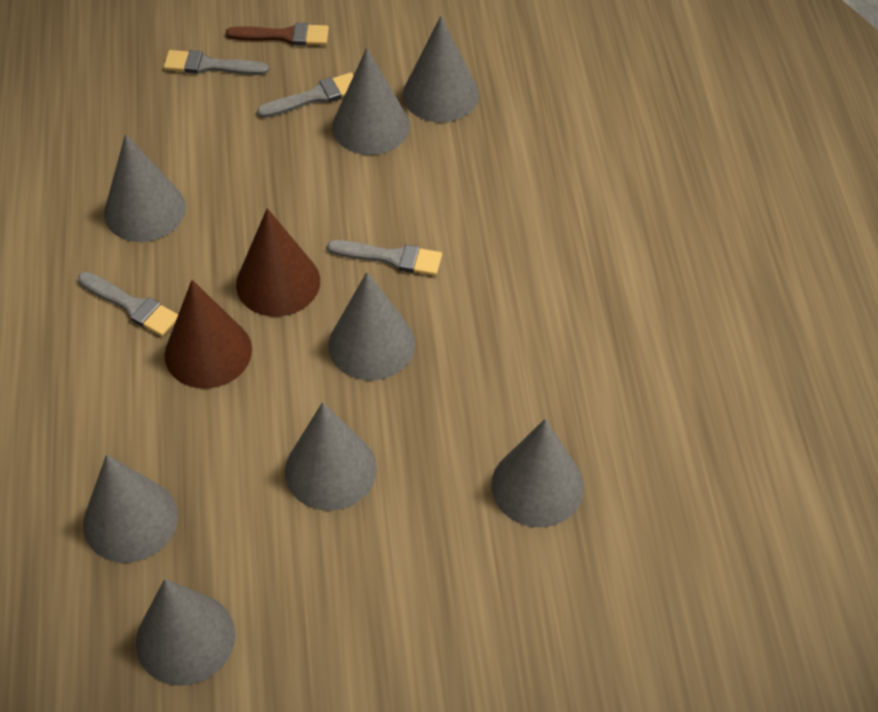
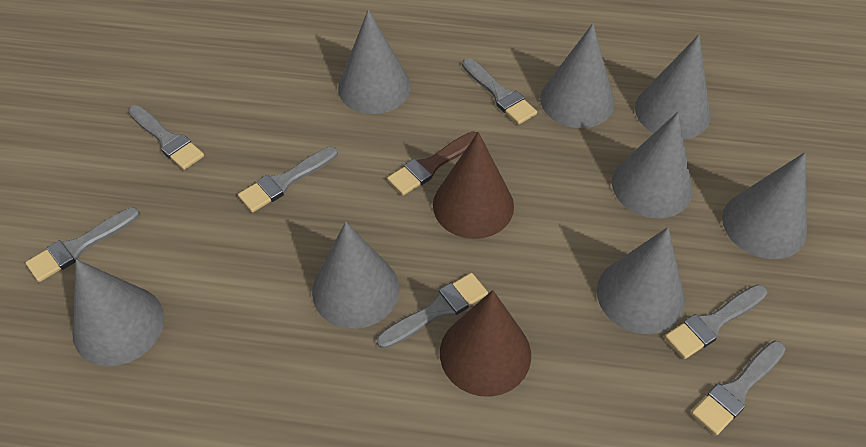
grey brush: [78,272,178,336] [164,50,269,75] [257,73,354,118] [327,240,442,276] = 4 -> [25,207,140,282] [128,105,204,170] [238,146,338,213] [377,273,488,349] [462,58,537,125] [665,284,767,359] [691,340,786,435] = 7

